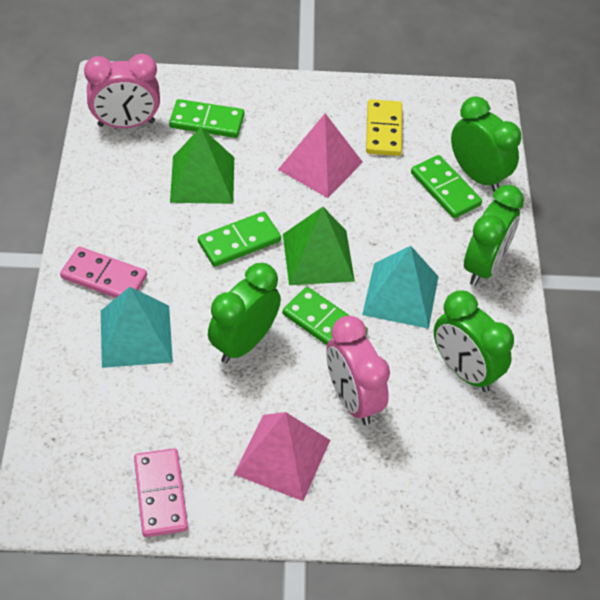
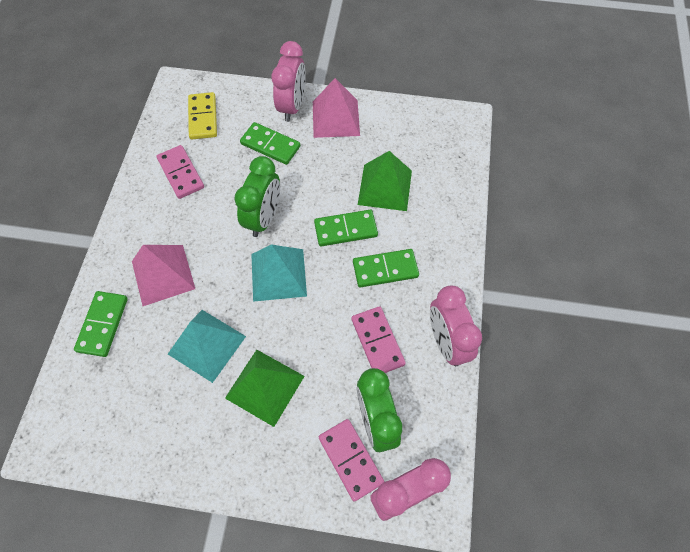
green clock: [208,263,281,363] [434,291,514,392] [451,96,521,192] [464,185,524,286] = 4 -> [235,156,280,237] [357,368,402,452] = 2
pink clock: [84,54,160,128] [326,316,390,425] = 2 -> [271,41,306,122] [371,458,451,521] [430,285,482,366] = 3
pink domino: [60,247,147,298] [134,448,188,537] = 2 -> [156,145,204,199] [319,419,384,502] [351,306,406,373] = 3

